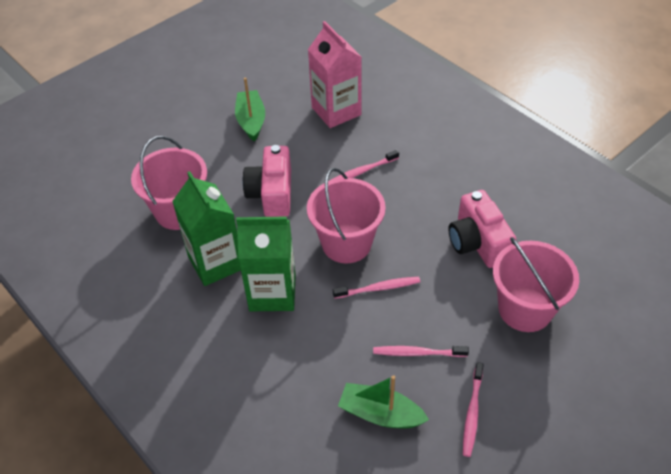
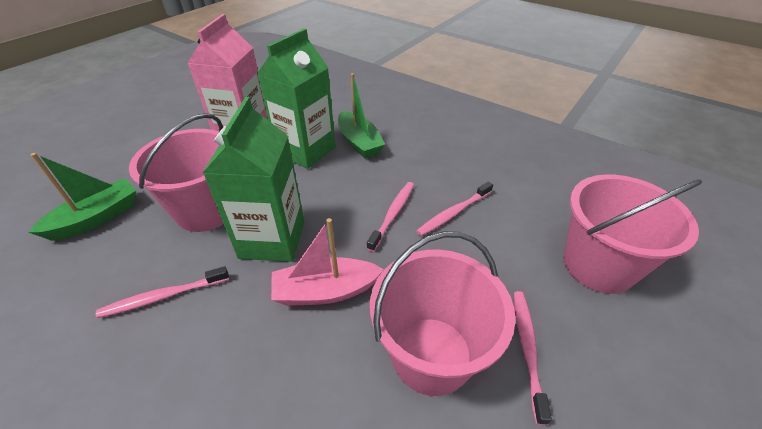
pink boat: none = 0 -> [271,218,384,306] = 1
pink camera: [242,145,291,217] [448,190,516,268] = 2 -> none = 0

